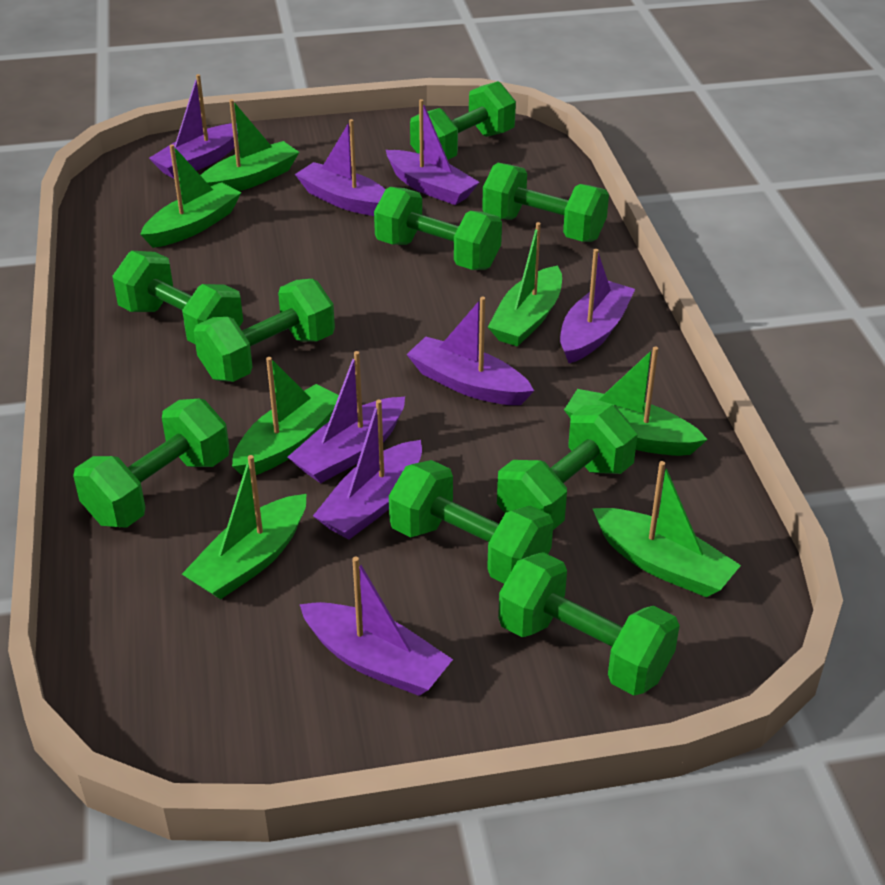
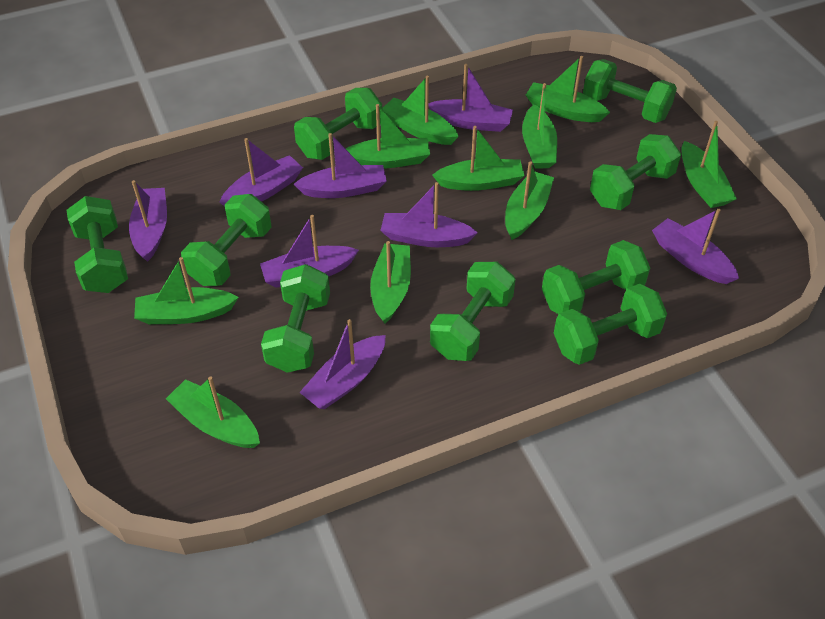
green boat: [140,144,242,248] [182,455,306,599] [200,99,299,191] [232,357,339,476] [488,222,562,347] [564,347,708,456] [592,461,741,597] = 7 -> [134,257,239,324] [166,376,260,448] [346,104,430,169] [370,241,411,324] [382,76,459,145] [432,126,525,191] [505,161,554,240] [522,83,557,169] [526,56,610,122] [681,121,737,208] = 10

